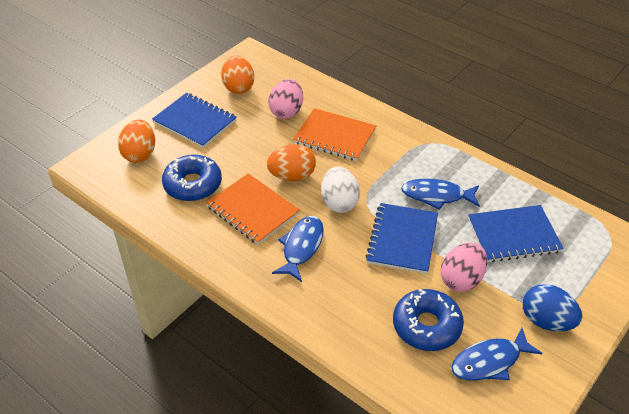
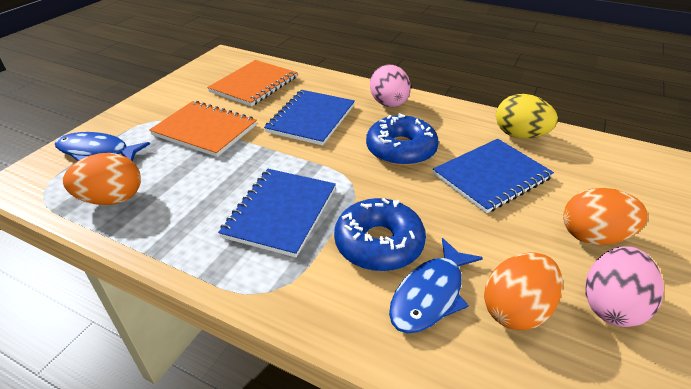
blue egg: [523,284,582,331] = 1 -> none = 0
blue fish: [272,216,324,282] [401,178,480,210] [451,328,542,381] = 3 -> [55,132,150,161] [389,238,483,333] = 2
white egg: [321,166,360,213] = 1 -> none = 0
yellow egg: none = 0 -> [496,94,558,139] = 1

